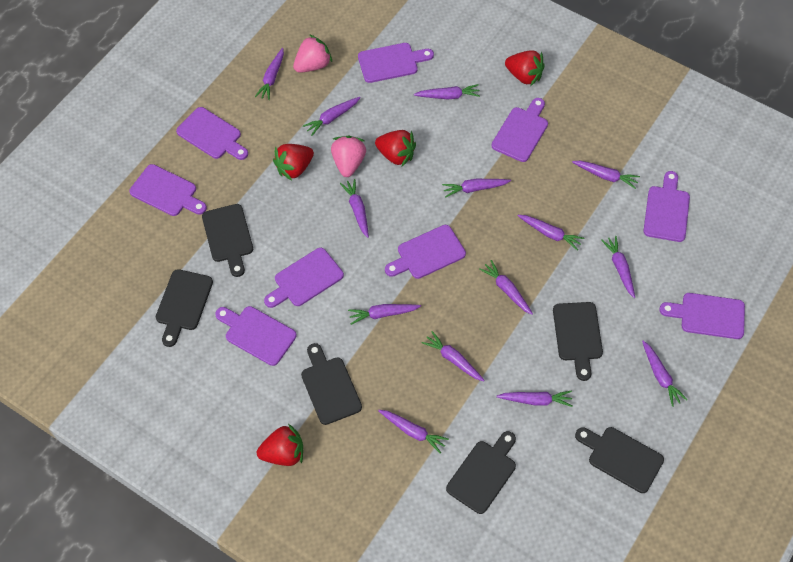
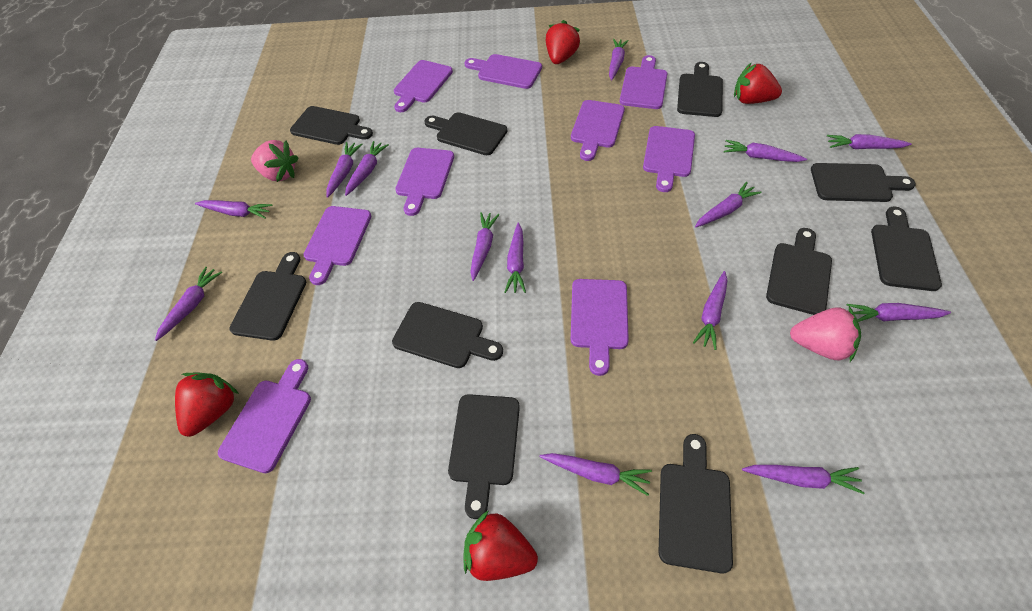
black cutting board: [156,269,213,347] [202,204,253,277] [301,343,362,425] [446,431,516,514] [553,302,603,381] [575,427,664,493] = 6 -> [229,252,306,341] [290,106,373,145] [392,302,503,368] [424,112,507,155] [448,394,520,519] [659,434,733,573] [677,62,723,117] [766,228,832,315] [811,163,916,202] [871,207,942,291] = 10

